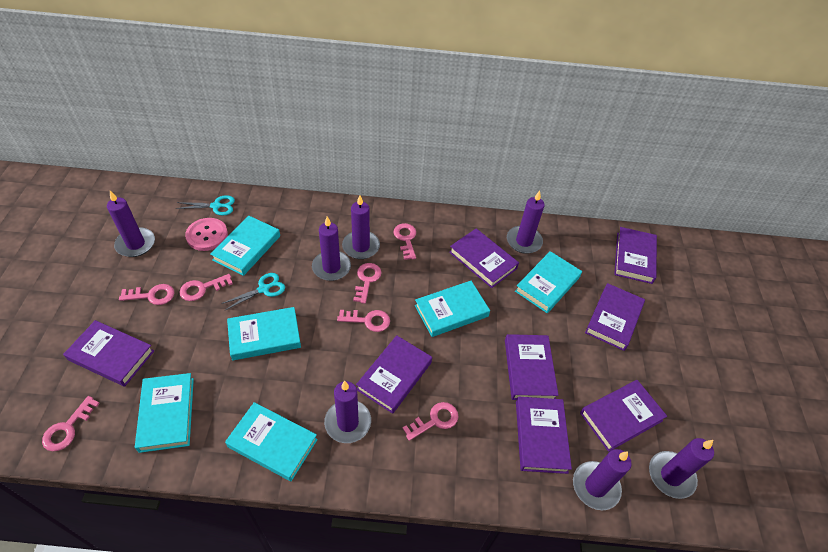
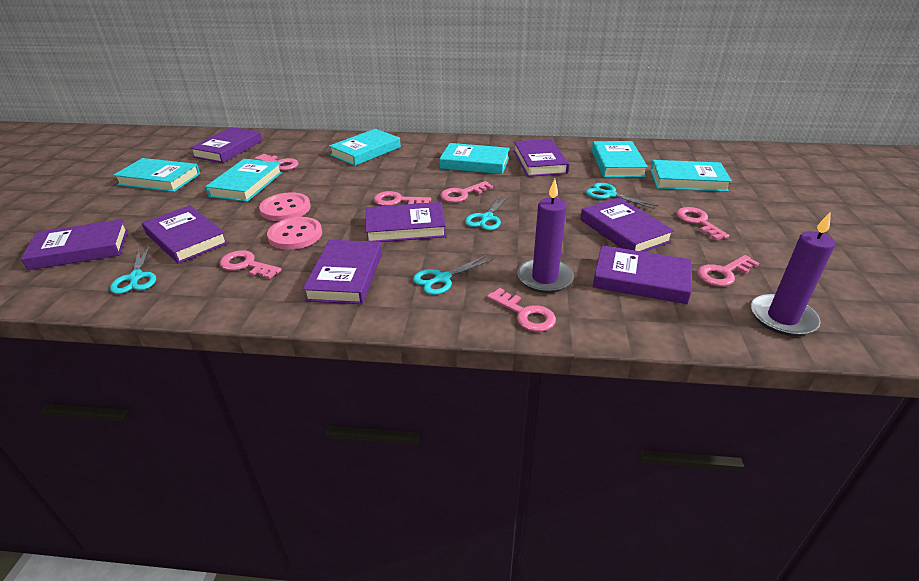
pink button: [185,218,228,251] = 1 -> [259,192,311,221] [267,217,322,250] = 2
purple candle: [107,191,155,257] [312,216,351,281] [324,381,371,443] [342,195,380,259] [507,191,545,254] [573,449,632,510] [649,438,714,499] = 7 -> [517,179,574,293] [751,212,835,336] = 2
turquoise scissors: [176,195,235,216] [221,273,285,310] = 2 -> [110,245,156,294] [413,255,493,295] [465,194,509,230] [586,183,658,209] = 4

